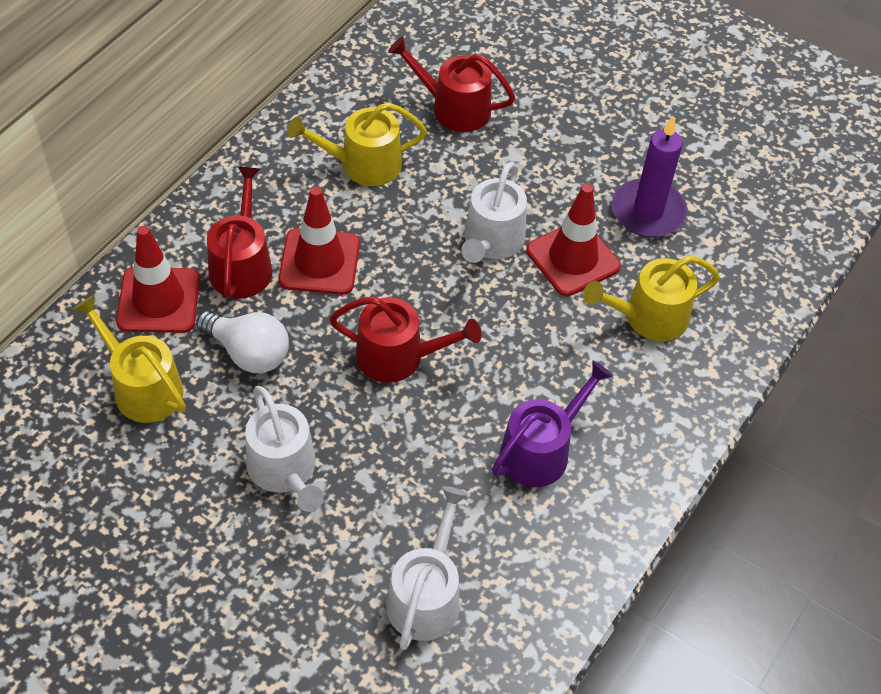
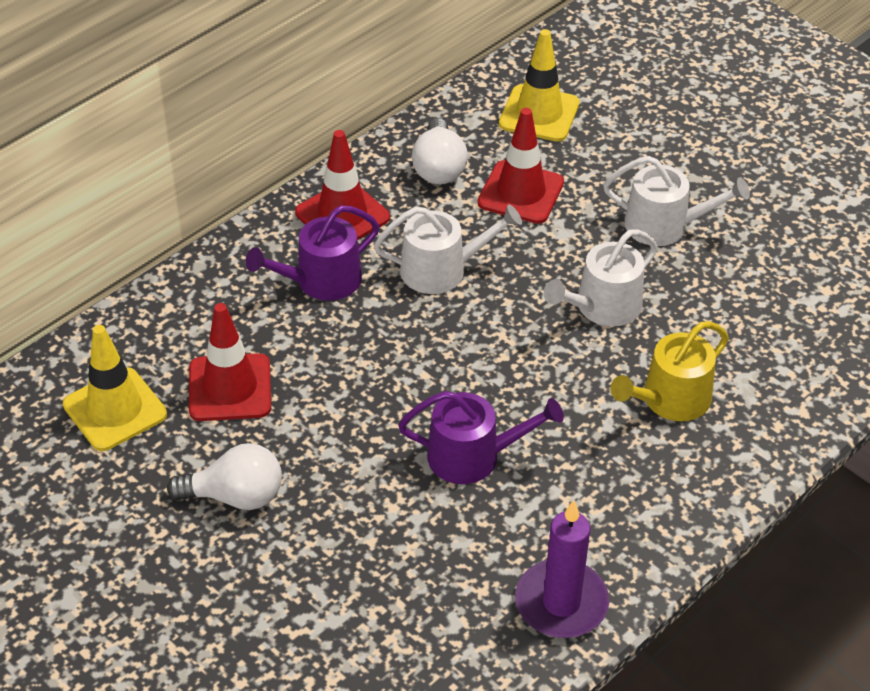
purple watering can: [492,361,613,487] = 1 -> [245,205,379,301] [398,391,564,484] = 2
red watering can: [207,166,272,298] [329,296,482,383] [388,37,515,132] = 3 -> none = 0
white light bulb: [196,311,289,373] = 1 -> [167,443,282,510] [412,118,468,184] = 2
yellow traffic cone: none = 0 -> [63,325,167,451] [499,29,580,142] = 2
yellow watering can: [73,295,186,423] [288,102,427,186] [583,256,720,341] = 3 -> [610,321,729,421] = 1

